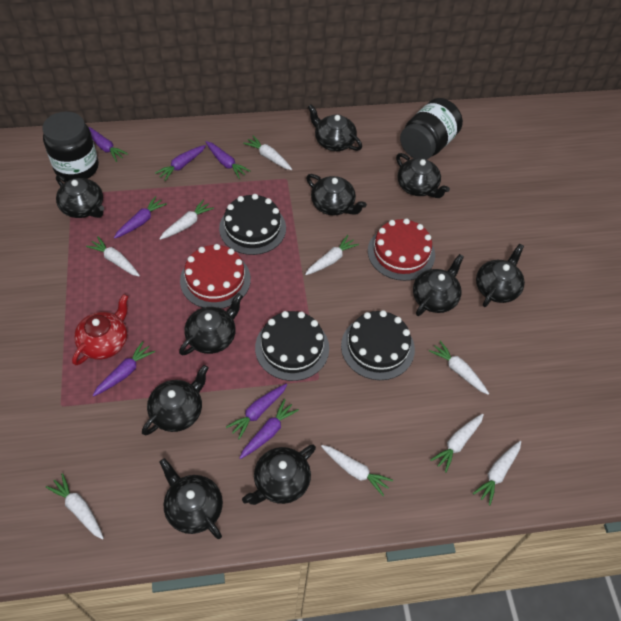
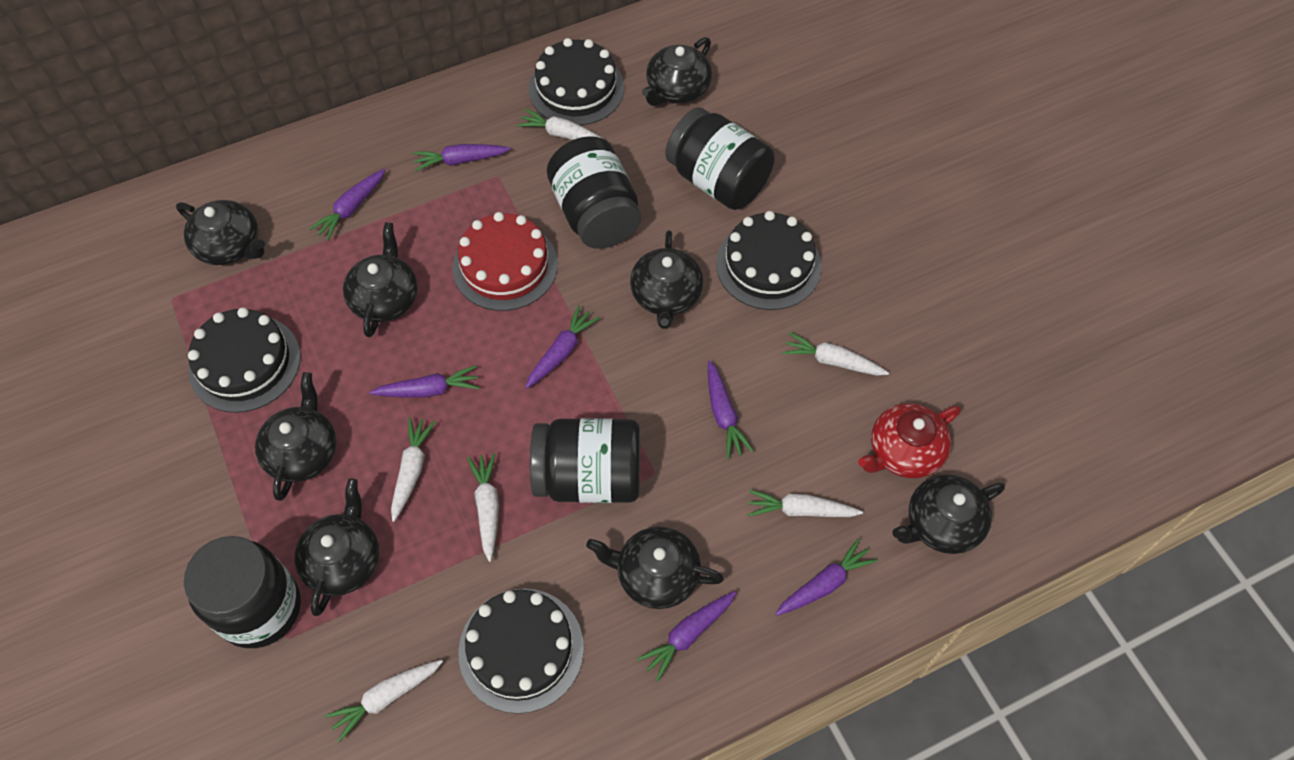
black cake: [219,194,286,255] [255,311,329,381] [341,310,415,380] = 3 -> [188,307,301,413] [458,588,584,714] [529,38,624,126] [716,211,822,310] = 4
black jar: [42,111,99,181] [400,98,463,159] = 2 -> [184,536,301,648] [530,418,640,503] [547,137,641,249] [665,107,775,210] = 4
black teapot: [56,175,104,218] [142,365,208,435] [159,458,223,539] [179,293,243,355] [242,444,316,505] [306,174,367,215] [308,104,362,151] [396,153,450,198] [413,254,464,316] [476,244,525,307] = 10 -> [176,200,265,265] [255,372,337,501] [294,478,379,616] [343,222,418,337] [586,526,724,609] [630,230,703,329] [642,37,712,106] [892,474,1005,554] = 8
red cake: [180,244,251,309] [368,218,435,281] = 2 -> [452,212,558,311] = 1
white carrot: [46,473,104,540] [86,236,140,276] [159,200,214,240] [243,136,292,170] [305,235,359,275] [321,445,393,496] [429,341,489,395] [431,414,484,473] [473,441,521,506] = 9 -> [325,660,443,742] [391,417,436,522] [467,453,499,562] [516,108,609,143] [748,489,863,517] [782,332,889,376] = 6

